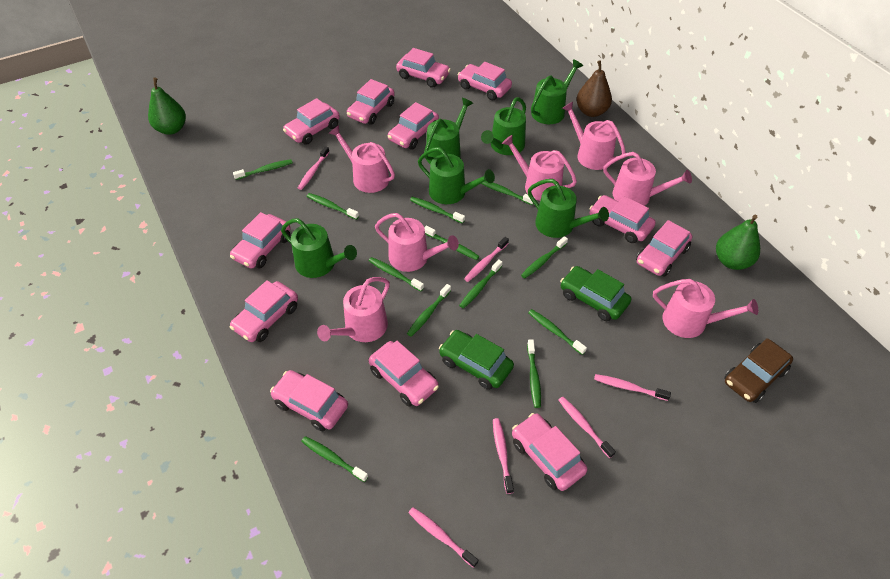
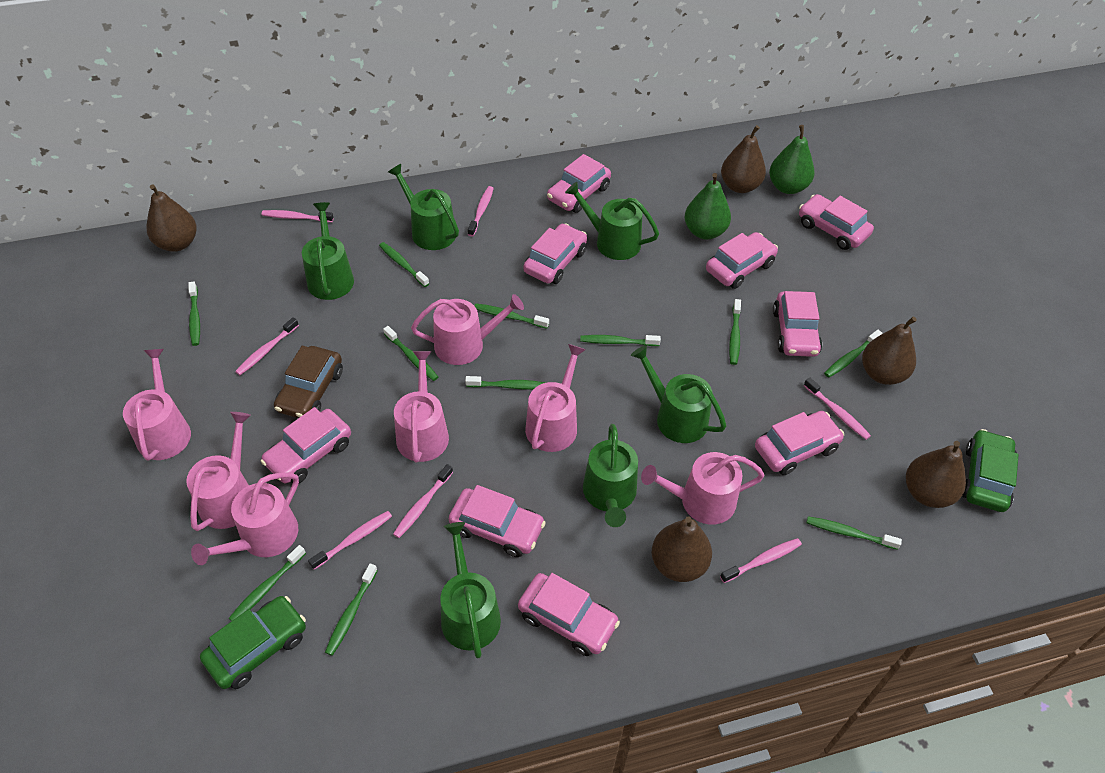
brown pear: [577,60,612,117] = 1 -> [147,184,197,252] [652,516,712,582] [721,125,766,193] [862,317,917,385] [906,441,966,508] = 5
green toothbrush: [233,159,293,180] [301,436,368,482] [306,193,359,220] [369,257,424,291] [407,284,451,337] [410,197,465,224] [424,225,480,260] [459,259,502,309] [481,181,535,205] [521,236,568,278] [527,339,541,408] [528,309,587,355] = 12 -> [188,281,200,346] [229,545,306,621] [325,563,378,656] [379,242,429,287] [383,326,438,381] [465,376,546,390] [475,303,549,329] [580,335,661,346] [729,299,741,365] [806,516,902,550] [824,330,882,378] = 11
pink car: [230,212,291,269] [230,280,298,342] [270,370,348,431] [283,98,340,145] [347,79,395,125] [369,341,439,406] [388,102,439,149] [396,48,451,88] [458,62,512,100] [512,413,587,491] [589,195,656,243] [636,220,692,277] = 12 -> [260,407,351,483] [449,485,546,557] [518,573,620,656] [523,223,587,284] [547,154,611,213] [706,232,778,289] [755,411,844,475] [773,291,822,357] [799,194,874,250] = 9
pink toothbrush: [298,146,329,190] [408,507,478,568] [464,237,509,282] [493,418,514,494] [559,397,616,458] [594,374,671,401] = 6 -> [235,317,299,375] [262,210,333,222] [308,511,392,570] [393,464,453,538] [468,186,494,236] [720,538,802,583] [804,377,871,440] = 7

